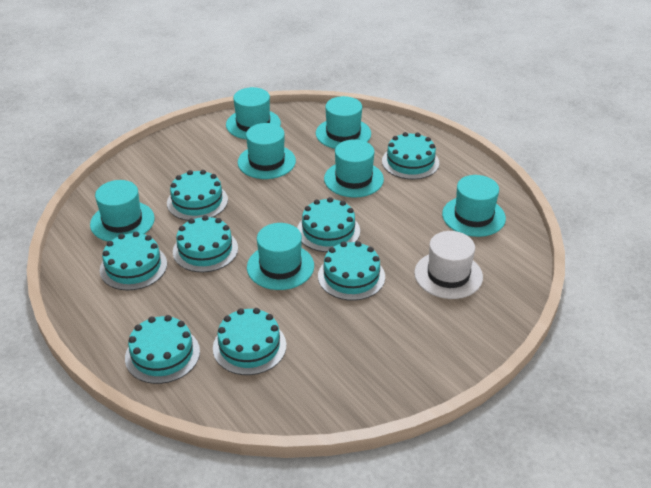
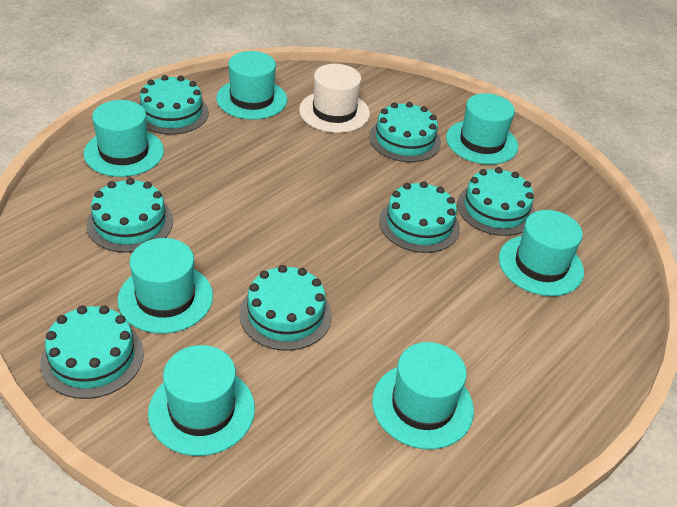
turquoise cake: [100,232,167,290] [125,315,200,384] [167,170,228,221] [173,215,238,272] [213,308,286,375] [297,197,360,252] [318,241,385,301] [382,132,439,180] = 8 -> [40,306,144,399] [86,178,173,253] [139,75,209,135] [239,265,332,351] [369,102,441,162] [379,181,460,253] [457,167,535,236] = 7

